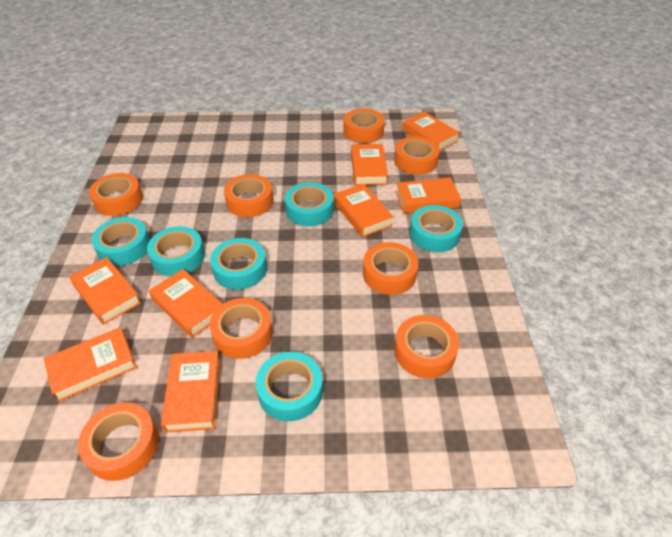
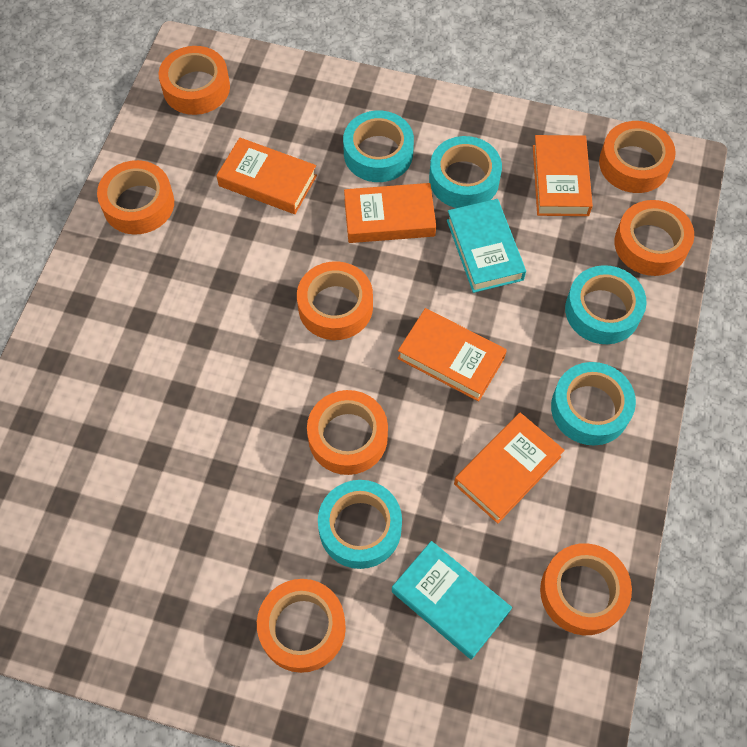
orange book: [44,327,137,402] [69,257,141,325] [149,269,223,338] [161,351,221,433] [334,184,394,237] [351,144,388,185] [396,177,461,213] [402,111,460,150] = 8 -> [216,138,317,214] [344,183,436,243] [397,308,507,402] [454,413,565,524] [533,135,593,216] = 5
turquoise book: none = 0 -> [392,541,512,660] [447,199,526,293] = 2
turquoise tape: [91,217,150,266] [147,226,205,276] [210,238,267,290] [256,352,323,421] [285,182,334,226] [410,205,463,252] = 6 -> [318,480,402,569] [343,110,414,182] [429,136,502,208] [551,362,636,446] [565,265,647,344] = 5

